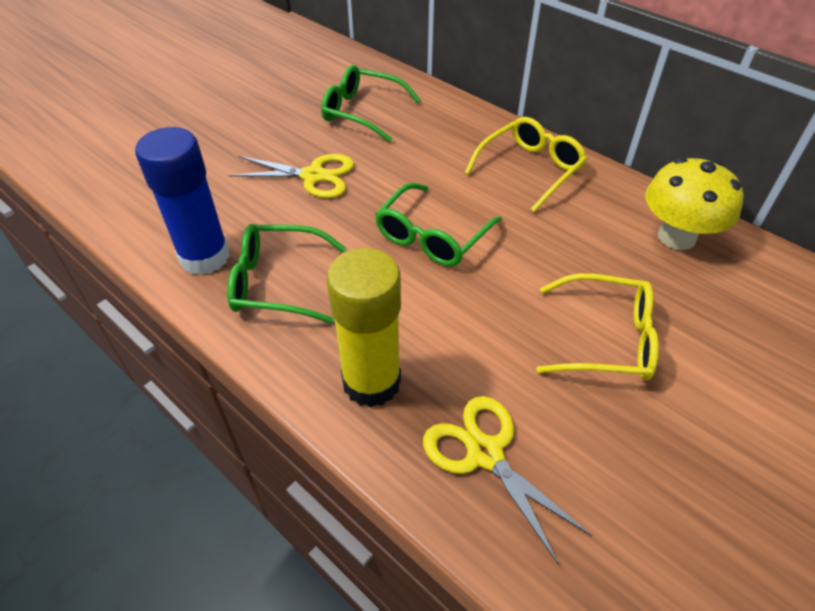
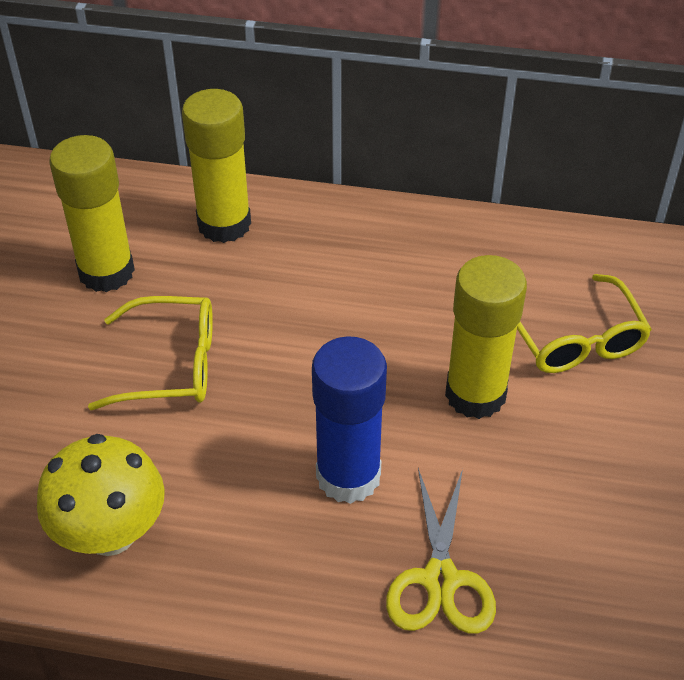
green glasses: [227,224,346,323] [321,65,421,142] [375,183,502,266] = 3 -> none = 0
yellow glue stick: [326,248,401,407] = 1 -> [49,135,135,292] [182,89,251,243] [445,255,527,419] = 3
yellow scissors: [229,154,354,198] [423,396,592,565] = 2 -> [386,468,496,634] = 1

